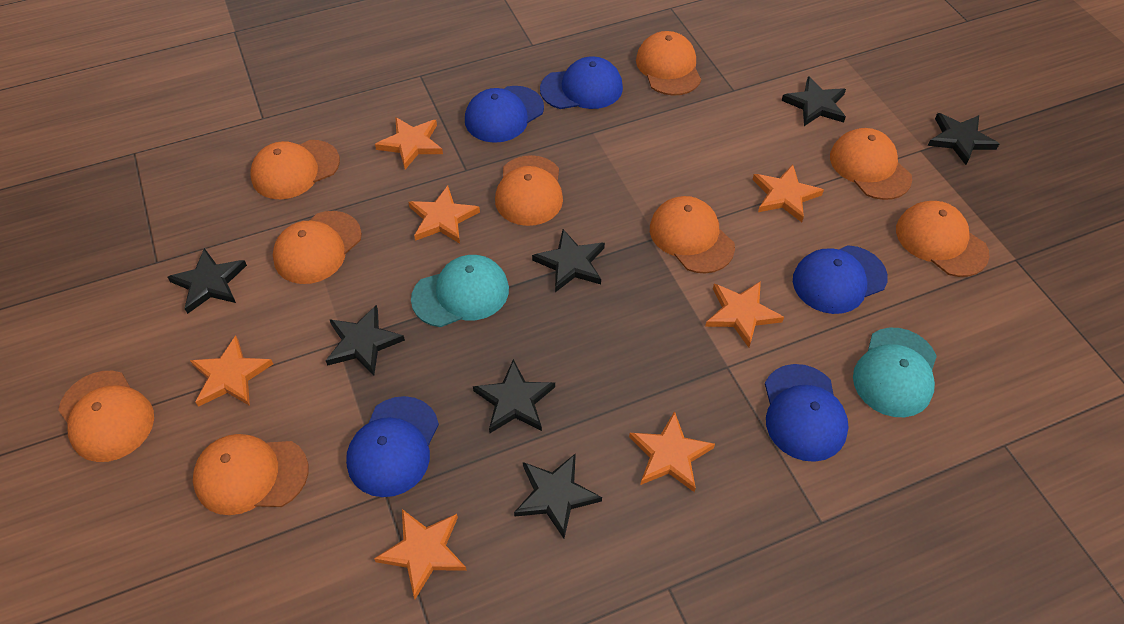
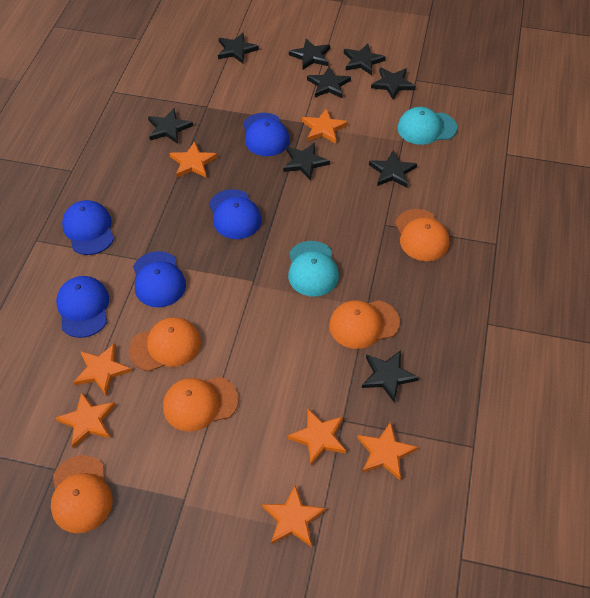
black star: [168,248,247,314] [326,305,405,375] [473,359,555,433] [514,453,602,539] [532,229,605,292] [781,76,846,126] [928,113,999,165] = 7 -> [148,109,193,144] [218,33,259,64] [283,143,330,181] [289,39,330,70] [307,66,351,98] [344,44,386,75] [362,350,419,402] [369,150,417,188] [371,67,416,100] = 9
orange cap: [58,371,154,462] [193,434,308,515] [251,140,340,199] [273,211,362,284] [495,155,563,226] [636,31,701,96] [650,196,735,273] [830,128,912,200] [896,201,989,277] = 9 -> [51,455,113,533] [128,317,201,371] [163,377,239,432] [329,300,400,349] [395,209,449,261] = 5

